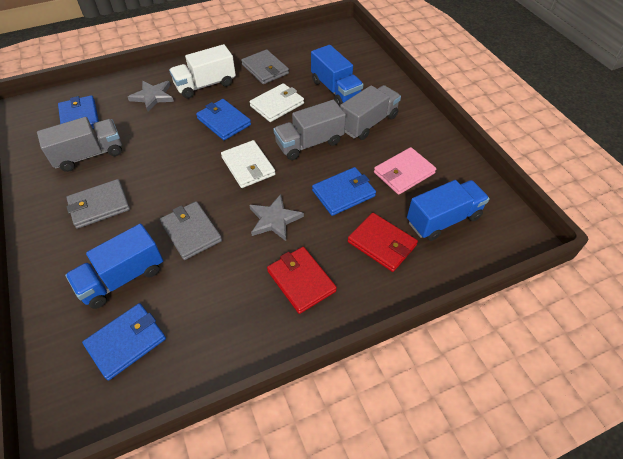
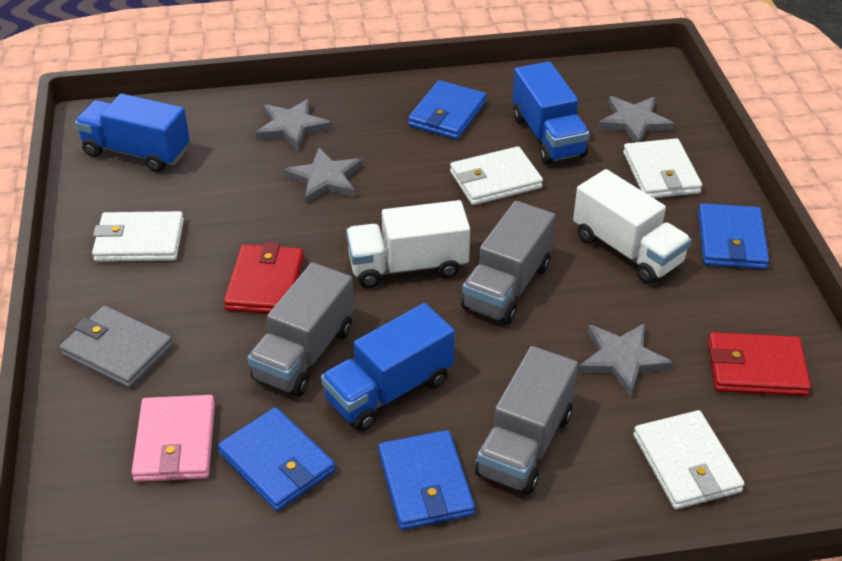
grey star: [128,81,174,112] [249,194,304,241] = 2 -> [256,99,331,151] [284,148,362,204] [578,323,673,397] [598,96,675,143] = 4
grey wallet: [66,179,130,229] [160,201,222,260] [241,49,289,84] = 3 -> [59,305,173,388] = 1
white truck: [169,44,236,99] = 1 -> [346,200,470,288] [573,169,691,284] = 2
white wallet: [221,140,275,188] [250,83,304,122] = 2 -> [92,211,184,262] [450,146,543,205] [623,138,702,198] [633,410,745,509] = 4

